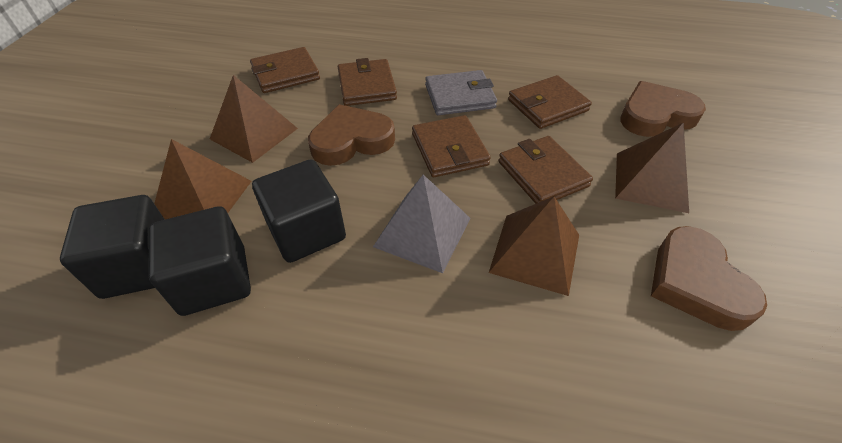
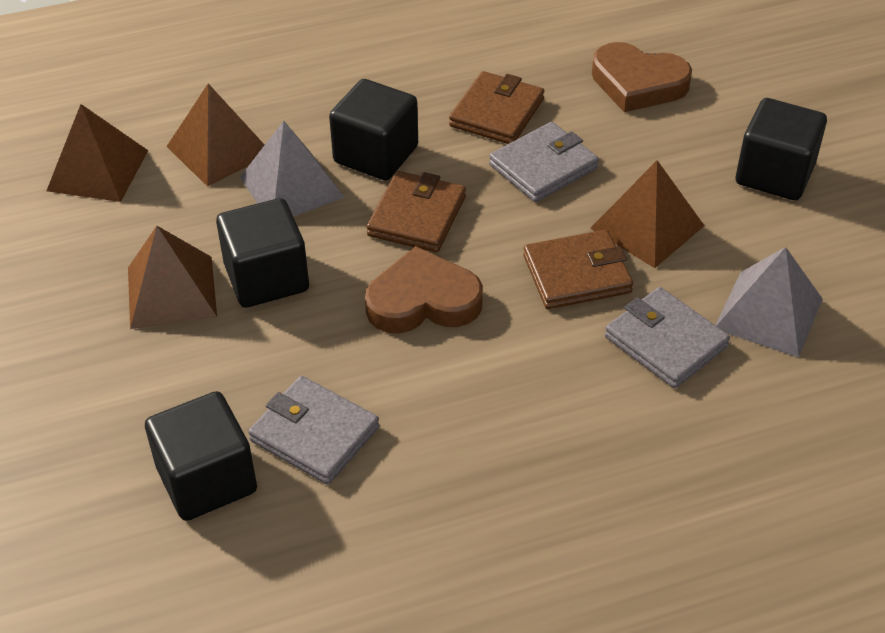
black cube: [60,195,165,299] [149,206,251,316] [252,159,346,263] = 3 -> [145,391,257,521] [216,198,309,308] [329,79,418,180] [736,98,827,200] = 4
brown heart: [308,104,395,166] [620,81,706,137] [651,226,767,331] = 3 -> [365,246,483,334] [592,42,692,112] = 2
brown wallet: [250,47,320,93] [338,58,397,106] [412,115,491,177] [498,136,593,204] [508,75,592,129] = 5 -> [366,171,466,252] [449,71,544,144] [523,230,633,309] = 3
grey pyramid: [373,174,470,273] = 1 -> [240,121,344,217] [715,247,823,358] = 2
grey wallet: [425,70,497,115] = 1 -> [248,376,379,484] [489,122,599,202] [605,287,730,388] = 3

